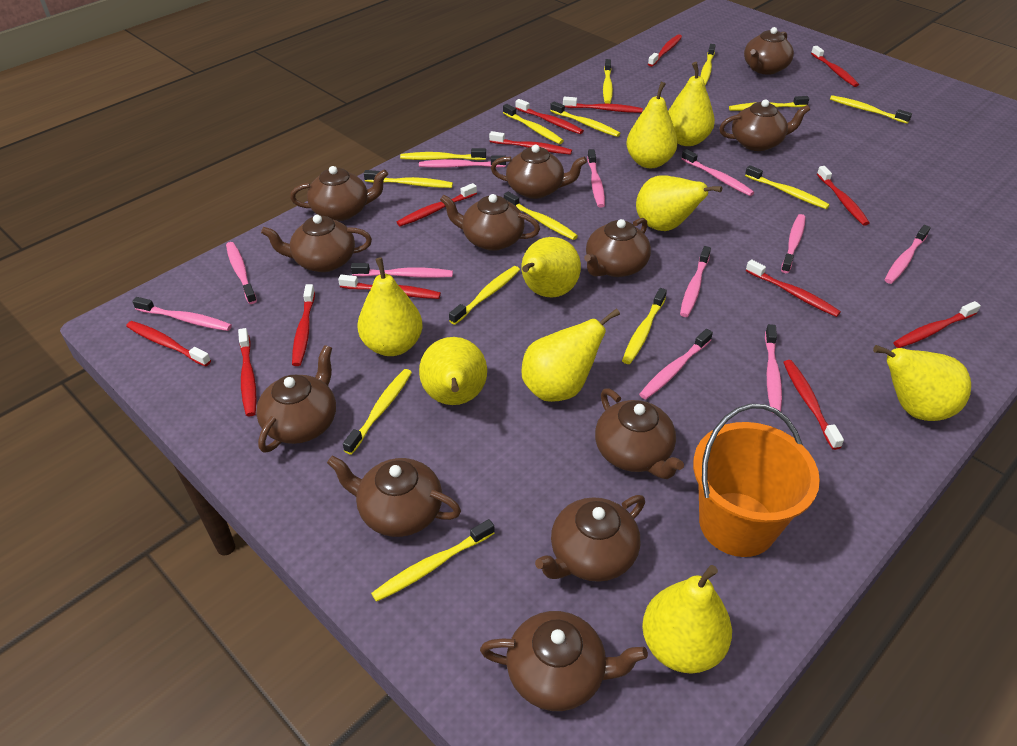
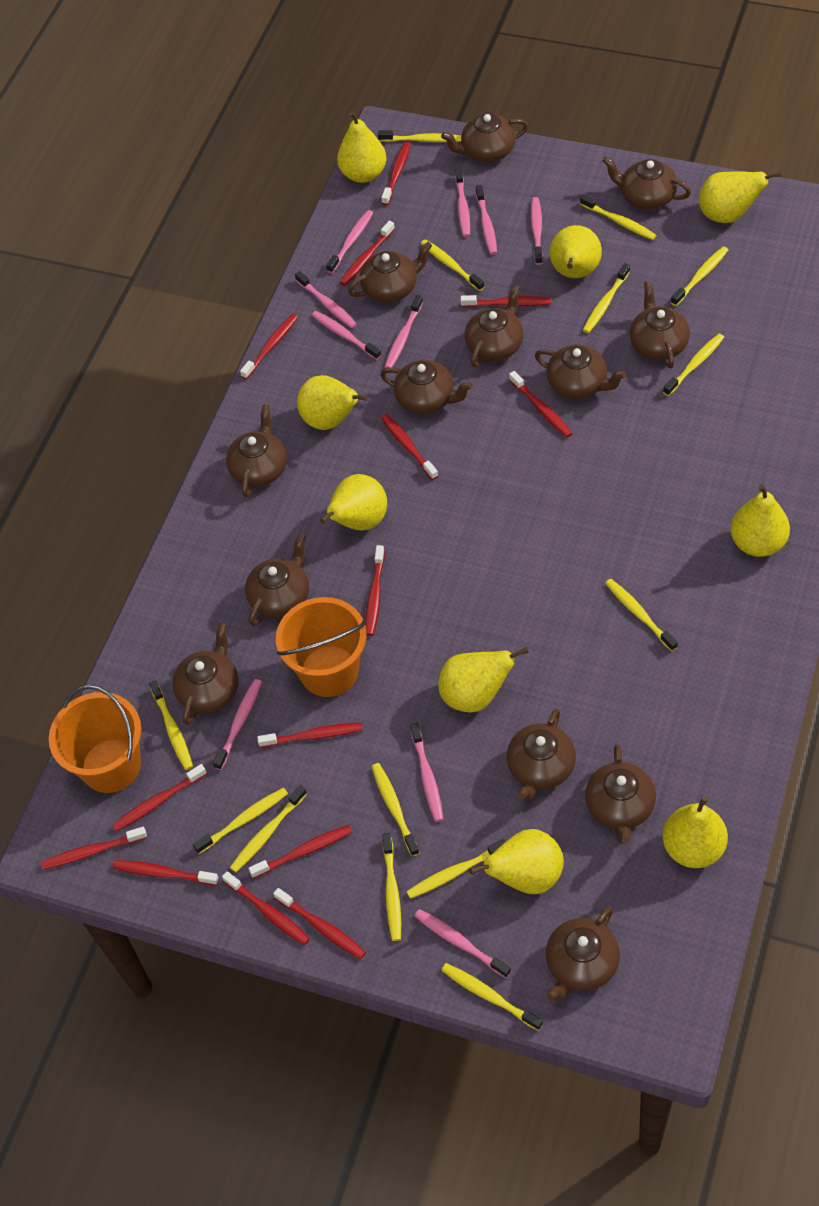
brown teapot: [256,345,336,453] [261,215,372,272] [290,166,388,221] [327,455,461,537] [440,194,540,251] [480,611,648,711] [491,144,587,199] [535,495,645,582] [584,218,651,277] [595,388,684,479] [719,99,810,151] [744,27,794,75] = 12 -> [172,623,238,725] [226,404,287,497] [245,534,309,626] [348,242,432,302] [380,360,473,414] [441,113,528,162] [464,285,524,367] [507,708,576,801] [535,344,626,399] [546,906,620,1001] [585,744,656,844] [603,156,691,210] [630,281,690,369] = 13
orange bucket: [693,404,820,557] = 1 -> [49,685,142,793] [276,597,367,697] = 2
pink toothbrush: [132,297,232,331] [226,242,257,304] [351,263,453,278] [419,155,506,168] [587,149,605,208] [639,329,713,399] [680,246,711,317] [681,149,754,196] [765,324,782,412] [781,214,806,273] [885,225,930,284] = 11 -> [213,679,262,770] [295,271,357,328] [312,311,381,360] [326,210,373,273] [385,295,423,368] [410,723,443,822] [415,909,511,978] [455,167,470,237] [476,185,497,255] [531,197,543,265] = 10

